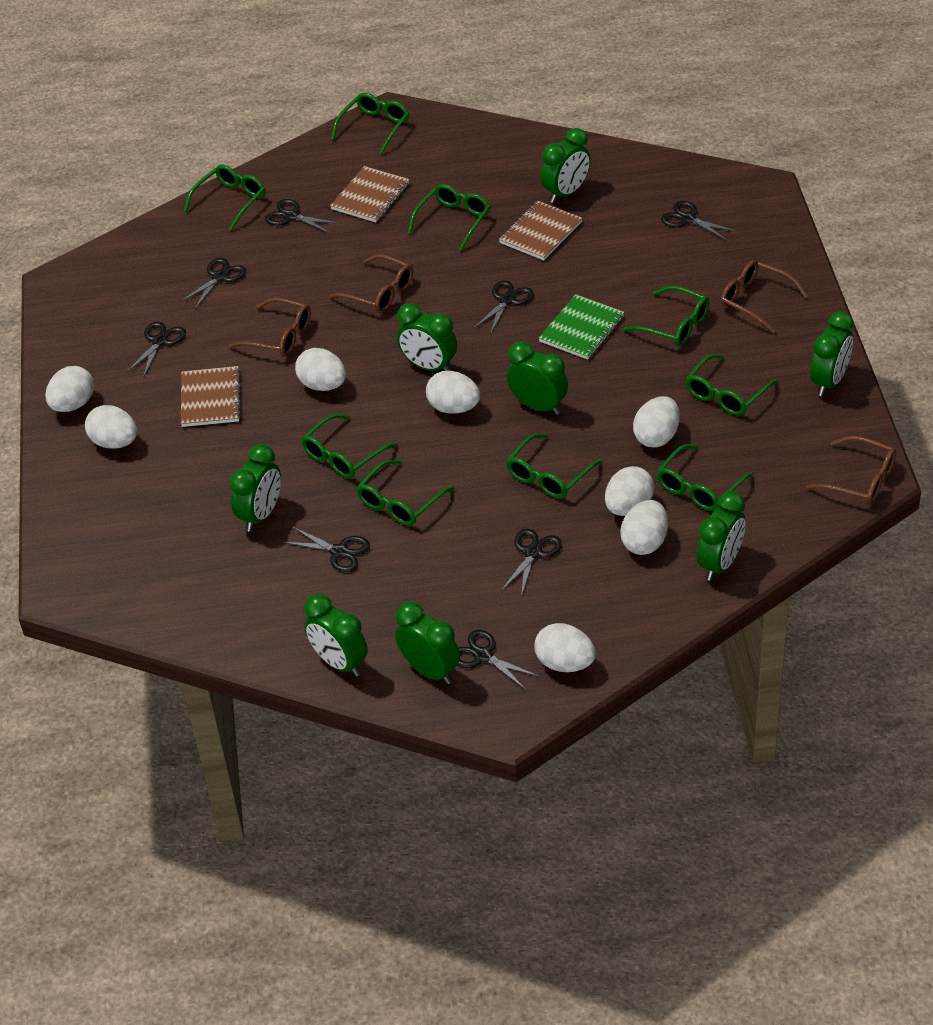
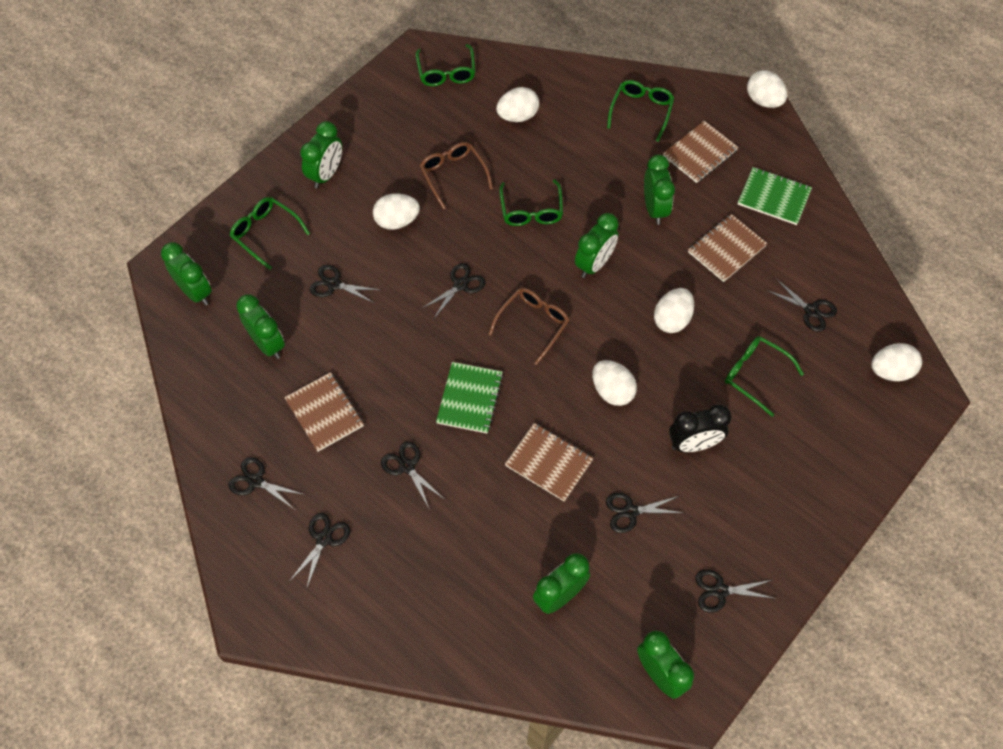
black clock: none = 0 -> [669,404,732,452] = 1
brown glasses: [229,297,311,356] [329,254,413,313] [721,260,808,333] [805,436,897,505] = 4 -> [420,142,493,210] [488,288,570,365] = 2
brown notebook: [181,366,241,427] [330,166,409,222] [499,201,582,260] = 3 -> [284,372,364,452] [505,423,593,502] [663,121,738,183] [688,214,767,282] = 4
green clock: [229,444,281,532] [304,594,368,677] [395,602,460,684] [397,303,457,371] [507,341,568,415] [540,128,591,203] [697,491,746,581] [810,311,854,396] = 8 -> [161,242,212,306] [236,294,285,359] [300,121,342,188] [533,553,590,614] [575,213,619,278] [637,631,694,699] [644,154,675,225] = 7
green glasses: [184,165,265,231] [301,414,398,479] [331,93,409,154] [356,460,454,526] [408,184,490,251] [506,433,602,499] [623,286,710,346] [657,444,753,511] [686,354,778,416] = 9 -> [229,197,310,270] [416,44,475,86] [499,179,563,226] [607,80,674,142] [725,336,804,417] = 5
green notebook: [539,294,624,360] = 1 -> [436,362,503,433] [738,167,812,225] = 2
white egg: [45,366,94,412] [85,405,137,449] [295,348,346,391] [426,371,480,413] [535,623,596,672] [605,466,654,516] [620,500,668,555] [633,396,680,447] = 8 -> [373,193,420,230] [496,87,539,122] [592,360,637,406] [654,288,694,333] [747,70,787,108] [871,343,922,381] = 6

